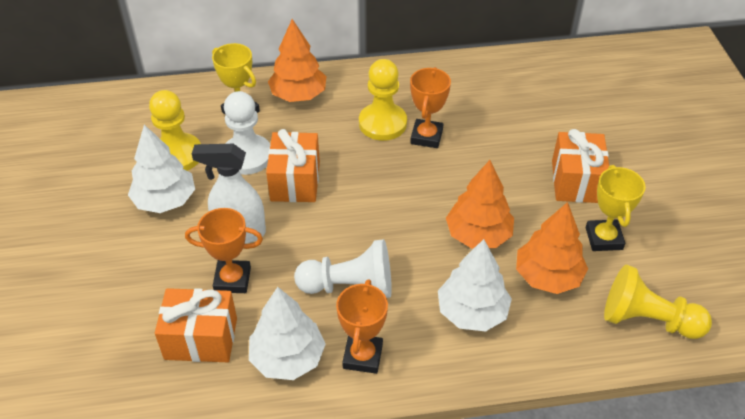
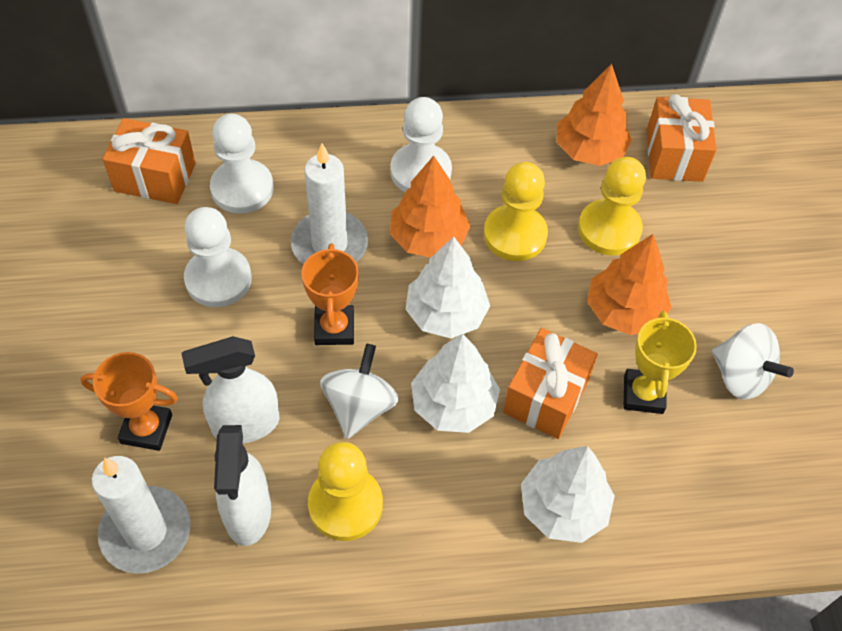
orange trophy: [185,208,263,293] [336,279,388,374] [410,67,451,148] = 3 -> [80,352,178,451] [301,244,359,345] = 2
white candle: none = 0 -> [92,456,190,574] [291,143,368,265] = 2
white pawn: [224,91,270,175] [294,239,392,298] = 2 -> [184,207,252,307] [210,114,274,214] [390,97,452,192] = 3
white spinning top: none = 0 -> [320,344,399,439] [712,323,794,400] = 2
white spray bottle: [192,144,266,244] = 1 -> [181,336,280,444] [214,425,271,546] = 2
yellow trophy: [212,43,260,115] [586,165,646,251] = 2 -> [624,311,697,414] = 1

